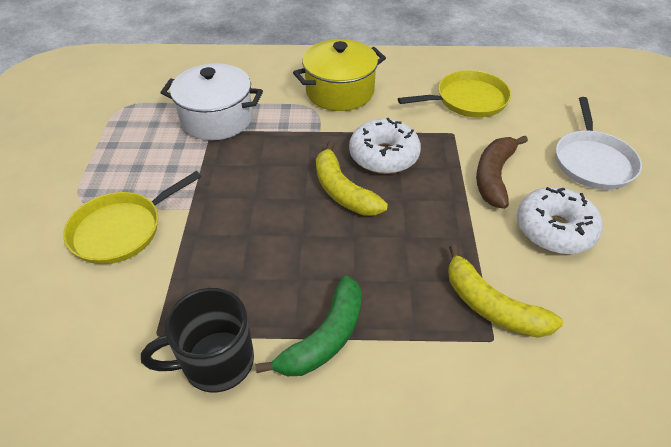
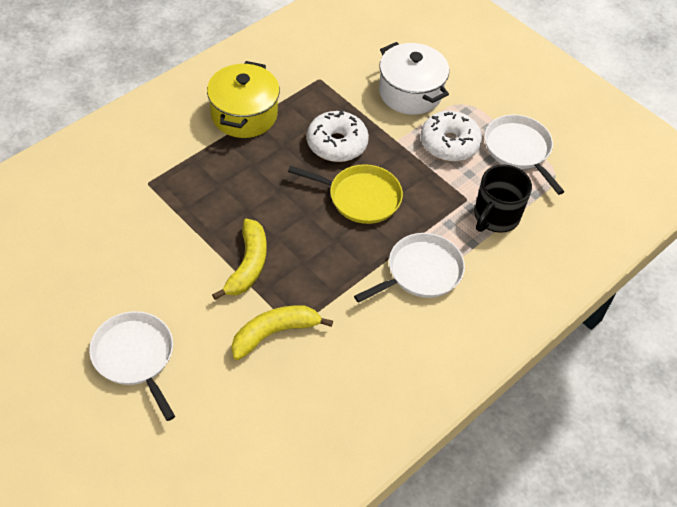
brown banana: [476,136,528,209] = 1 -> none = 0
green banana: [255,276,362,376] = 1 -> none = 0
white pan: [556,97,642,190] = 1 -> [89,311,175,421] [354,233,465,303] [485,114,565,195] = 3
yellow pan: [63,171,202,264] [398,70,511,118] = 2 -> [288,164,403,224] = 1

